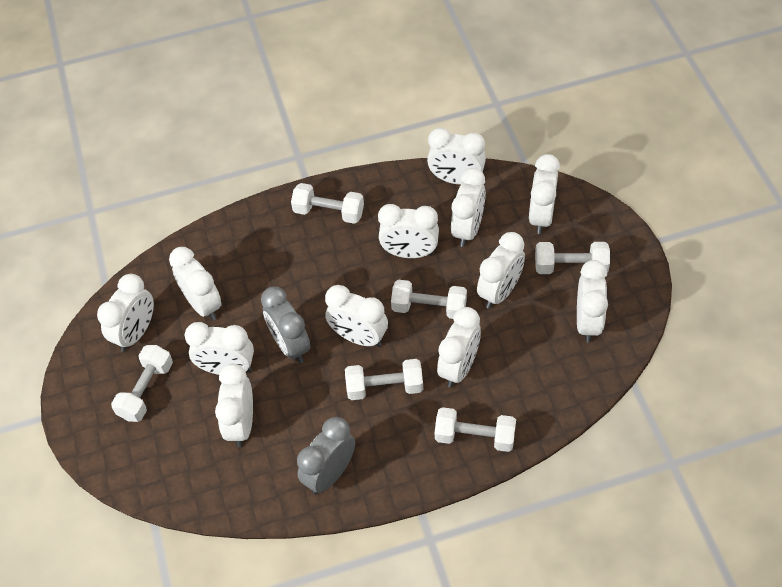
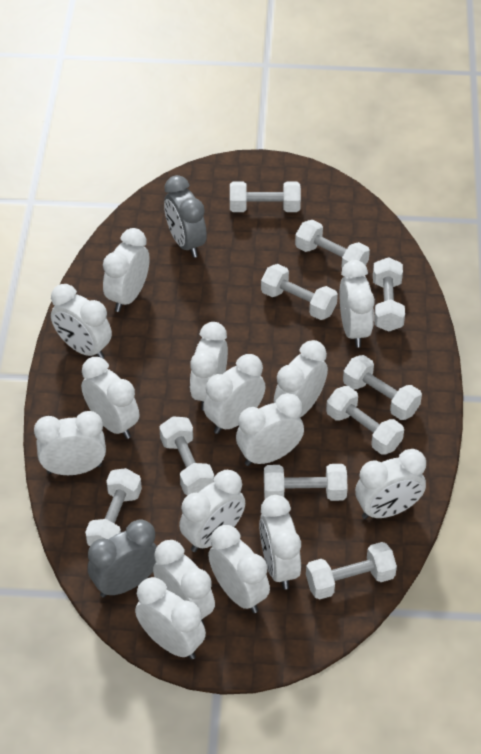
white clock: [97,274,154,352] [169,247,221,321] [185,322,254,375] [215,363,253,447] [325,285,388,347] [378,204,439,258] [427,128,486,184] [437,307,481,388] [451,168,486,247] [477,232,525,309] [529,154,560,234] [577,260,608,343] = 12 -> [34,411,106,475] [51,284,112,359] [81,357,139,439] [103,228,150,312] [135,577,206,660] [153,540,215,625] [179,470,245,552] [190,322,228,411] [203,354,266,434] [208,525,270,613] [236,393,304,466] [259,495,301,589] [274,340,328,417] [339,260,375,348] [355,449,426,519] = 15
white dumbbell: [111,345,173,422] [291,183,364,224] [345,359,423,400] [391,280,467,319] [435,407,516,452] [535,242,610,274] = 6 -> [85,468,142,546] [159,416,214,495] [230,181,301,212] [261,264,338,320] [264,464,348,501] [295,220,370,268] [306,542,397,600] [326,386,404,455] [343,355,422,420] [373,257,405,332] = 10

